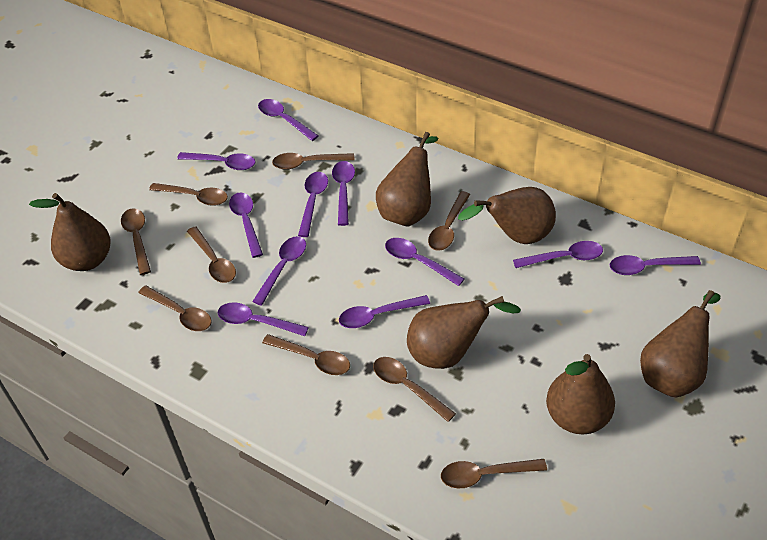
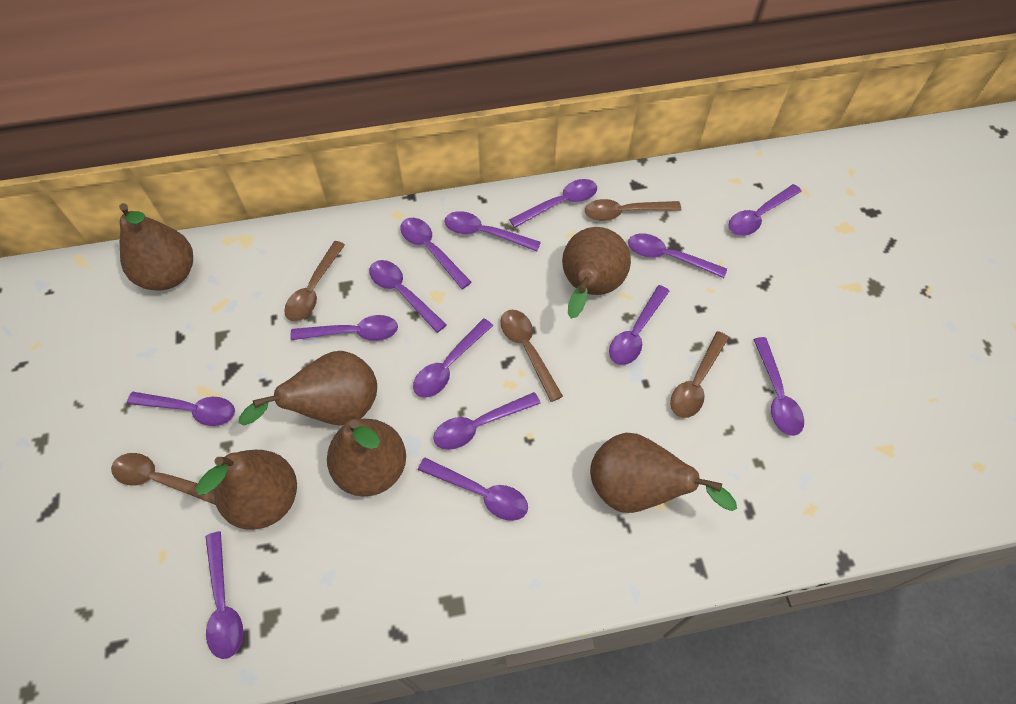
brown spoon: [121,208,151,275] [138,285,211,331] [149,183,228,206] [187,226,236,283] [262,334,350,375] [272,153,355,169] [373,357,456,422] [428,191,470,251] [441,459,547,488] = 9 -> [111,453,216,505] [284,241,345,322] [500,310,563,402] [585,199,681,221] [670,331,729,418] = 5
purple spoon: [177,152,256,170] [217,302,309,336] [229,193,263,258] [252,236,306,306] [258,99,319,141] [298,172,328,237] [332,161,355,226] [339,295,430,328] [385,238,464,286] [513,241,603,268] [610,255,701,275] = 11 -> [127,392,235,426] [205,531,243,659] [290,315,398,341] [369,260,447,333] [400,218,472,289] [413,318,493,398] [418,458,528,521] [433,392,541,450] [444,211,541,251] [509,179,597,228] [609,285,669,365] [628,233,727,278] [728,184,802,236] [753,337,804,436] = 14

